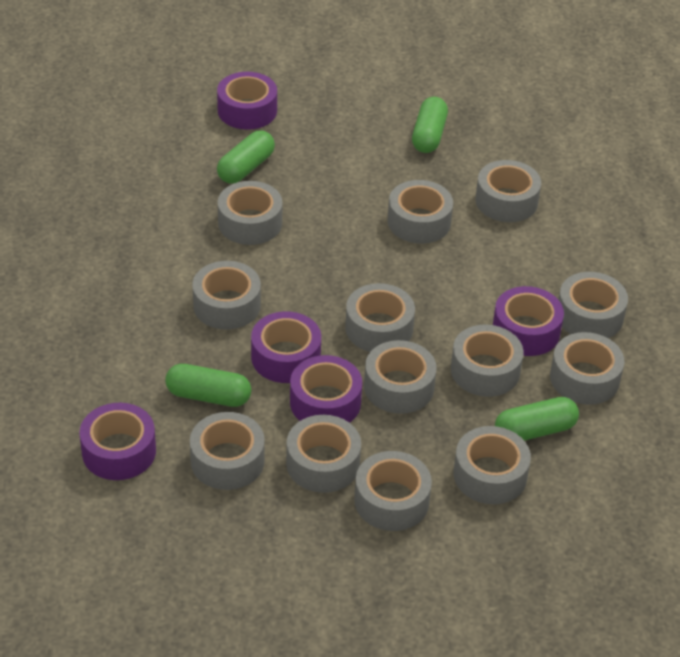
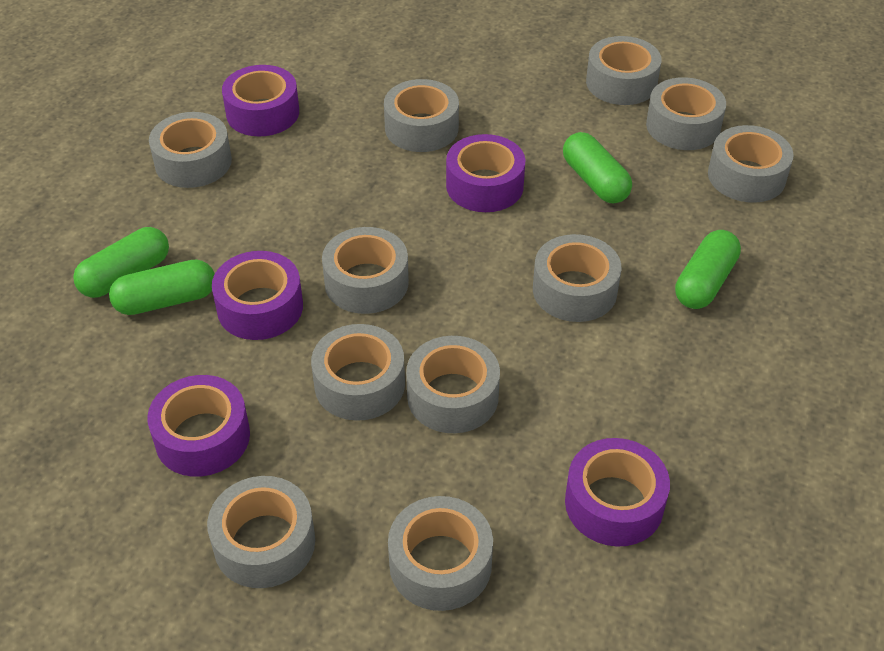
grey tape: [190,412,265,490] [192,261,261,330] [218,181,282,245] [286,415,361,493] [345,283,415,352] [354,451,432,531] [364,340,437,414] [388,180,453,244] [451,324,524,397] [454,426,531,504] [475,160,541,222] [550,332,625,405] [558,272,628,338] = 13 -> [149,112,232,188] [207,476,315,588] [311,324,405,421] [322,227,409,314] [384,79,459,152] [388,496,493,611] [406,336,500,433] [533,234,621,322] [586,36,661,105] [646,77,726,150] [708,125,794,203] = 11

